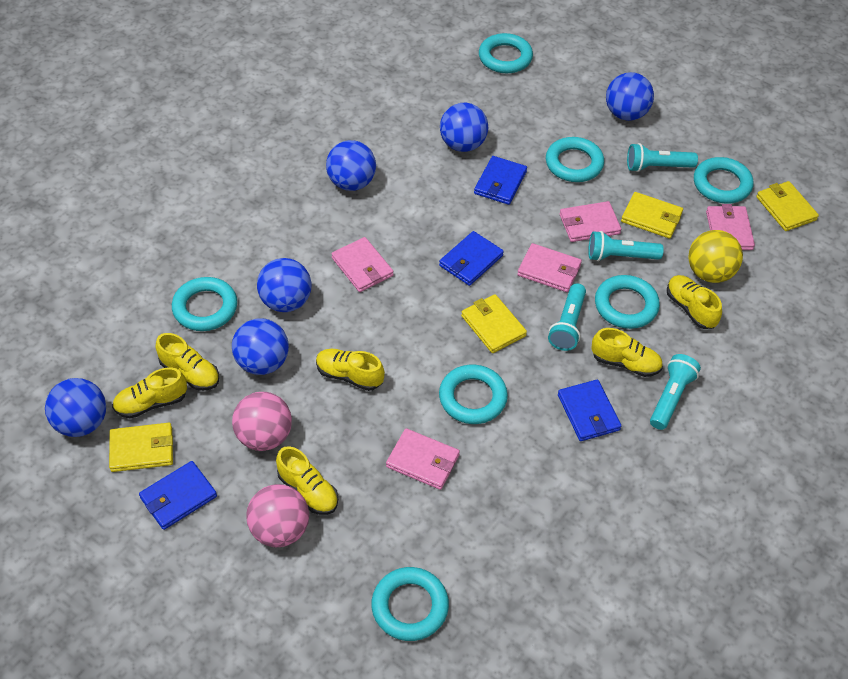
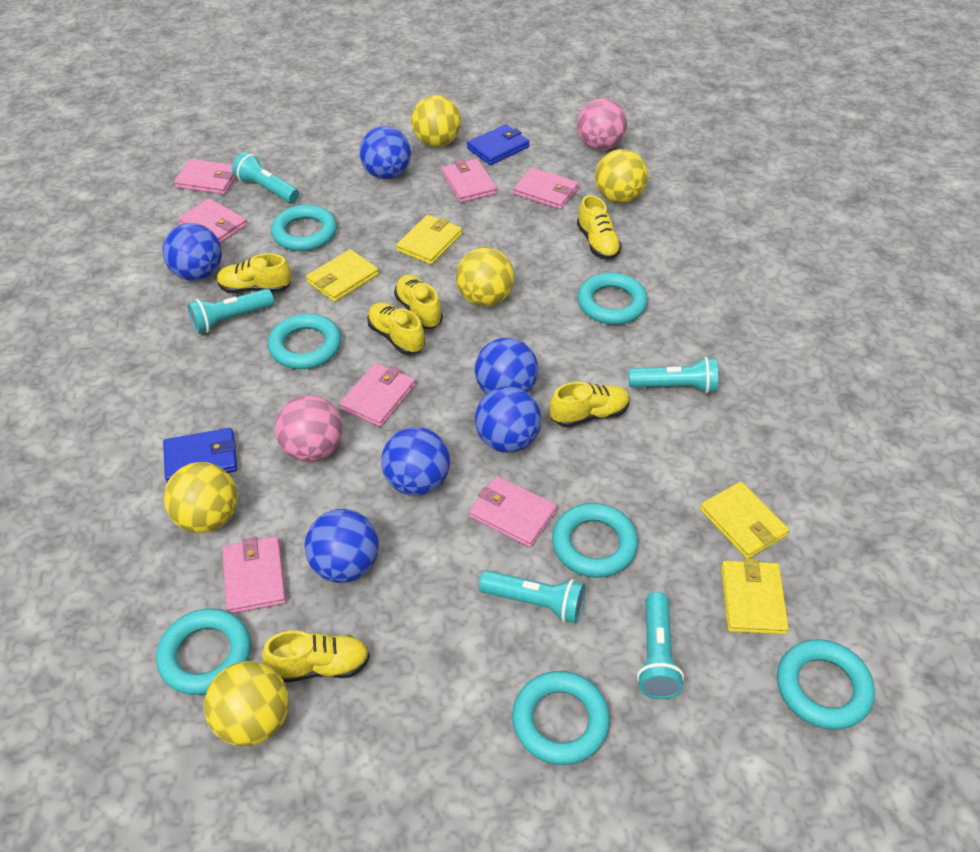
blue wallet: [139,461,217,530] [439,231,504,286] [474,156,527,205] [558,379,621,441] = 4 -> [163,428,237,482] [467,124,530,165] = 2
pink wallet: [331,237,393,292] [386,428,460,490] [517,243,582,292] [560,201,621,242] [706,204,755,250] = 5 -> [174,159,236,195] [178,199,247,244] [222,537,286,614] [340,363,415,427] [442,159,497,203] [469,476,557,548] [513,168,579,210] = 7
turquoise flashlight: [548,283,586,351] [588,231,664,261] [627,143,698,172] [650,354,701,430] = 4 -> [187,289,274,334] [232,152,299,203] [479,570,585,624] [628,357,718,394] [637,592,684,699] = 5
yellow ball: [688,230,743,283] = 1 -> [164,462,238,533] [204,661,289,747] [411,95,461,147] [456,248,515,307] [595,149,648,203] = 5

